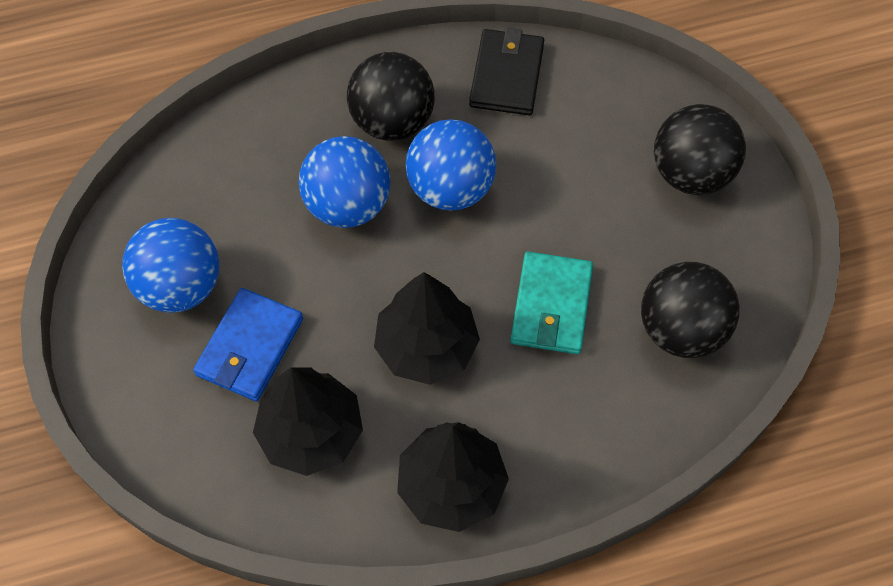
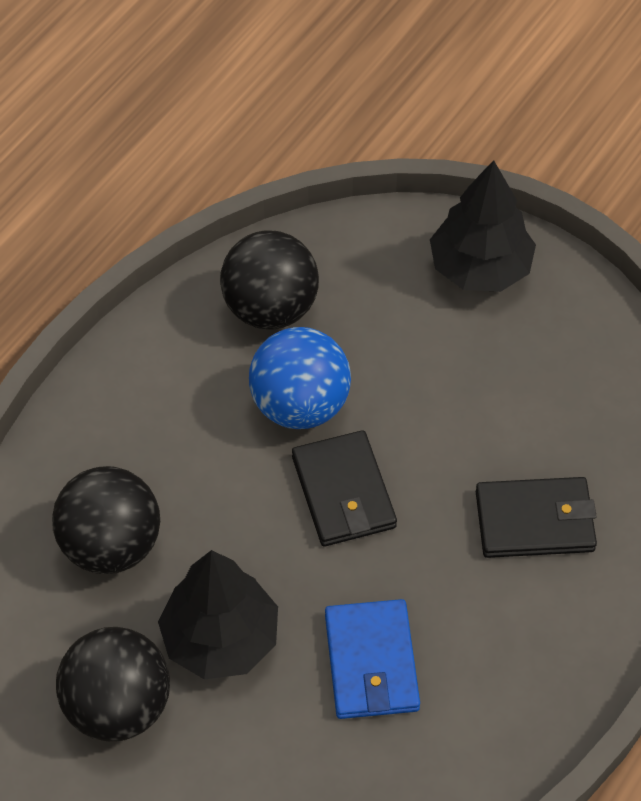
black tree: [253,367,363,476] [374,272,480,385] [397,422,509,532] = 3 -> [158,550,278,680] [430,160,536,292] = 2
black wallet: [469,28,544,115] = 1 -> [292,430,397,547] [476,477,597,558] = 2
blue ball: [122,218,219,313] [299,136,391,228] [405,119,496,211] = 3 -> [249,327,351,429] = 1
turquoise wallet: [510,252,593,354] = 1 -> none = 0

